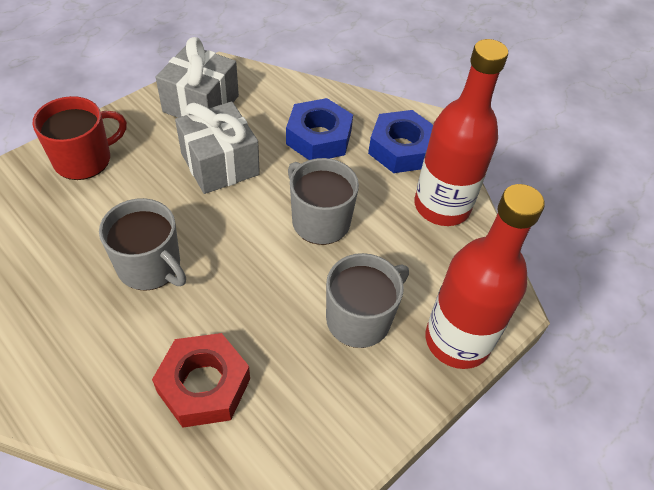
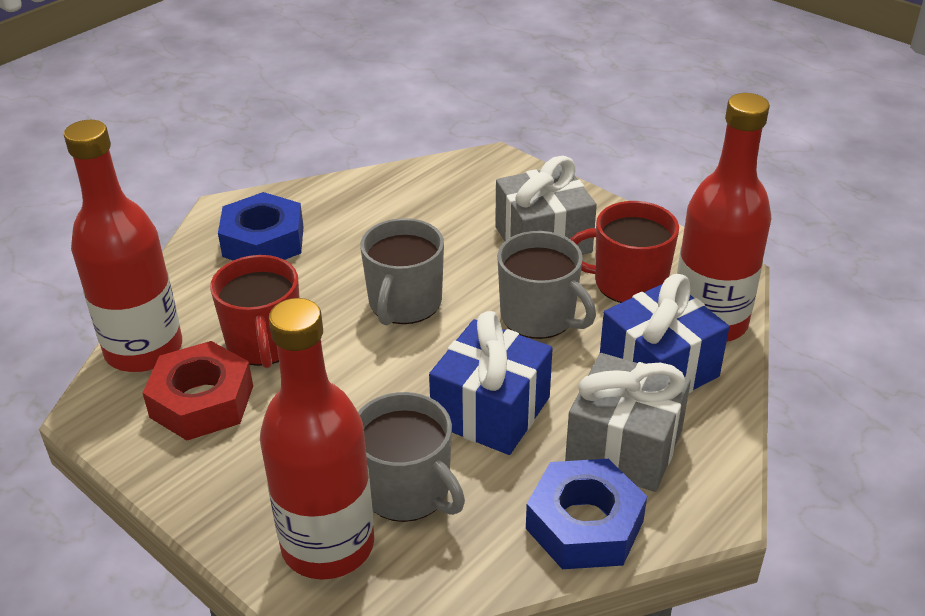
blue gift: none = 0 -> [429,311,553,455] [600,274,729,393] = 2
red bottle: [414,39,508,226] [426,184,545,369] = 2 -> [64,120,182,372] [260,298,374,580] [677,93,771,342] = 3
red mug: [32,96,127,180] = 1 -> [210,255,300,368] [570,201,679,303] = 2

